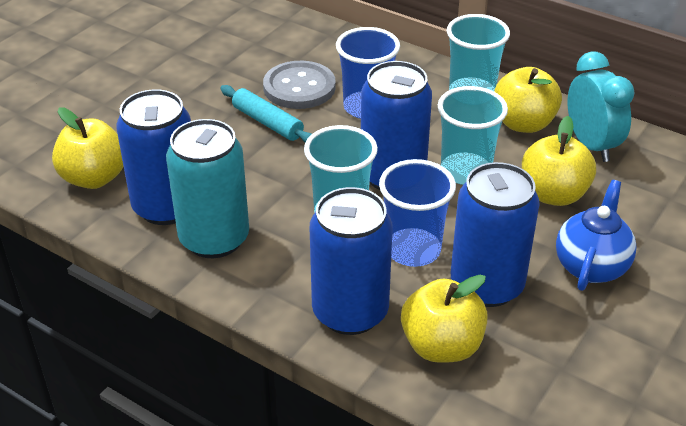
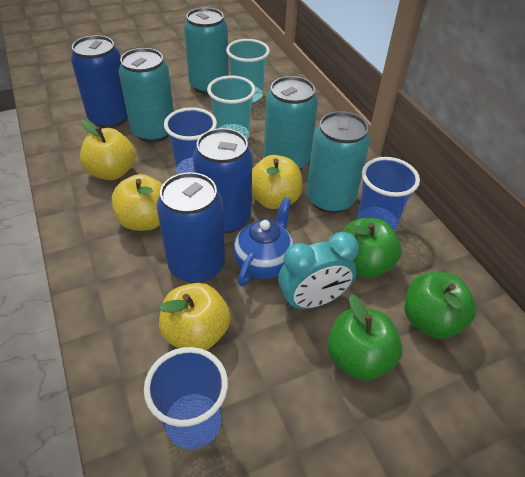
blue can: [116,89,191,225] [310,187,393,335] [361,61,432,190] [451,162,540,307] = 4 -> [71,35,128,128] [157,172,225,283] [193,128,252,234] = 3
blue cup: [336,27,400,119] [379,159,456,267] = 2 -> [144,347,228,450] [164,107,217,174] [357,157,420,231] = 3
green apple: none = 0 -> [328,295,402,381] [343,218,402,278] [405,272,477,339] = 3
grey button: [263,61,336,109] = 1 -> none = 0
turquoise can: [166,119,249,258] = 1 -> [119,48,174,142] [184,7,229,95] [264,76,318,170] [306,111,370,213] = 4
turquoise cup: [304,125,378,213] [438,86,508,185] [447,14,510,91] = 3 -> [207,75,256,139] [226,39,270,103] = 2
turquoise rolling pin: [220,85,312,142] = 1 -> none = 0

